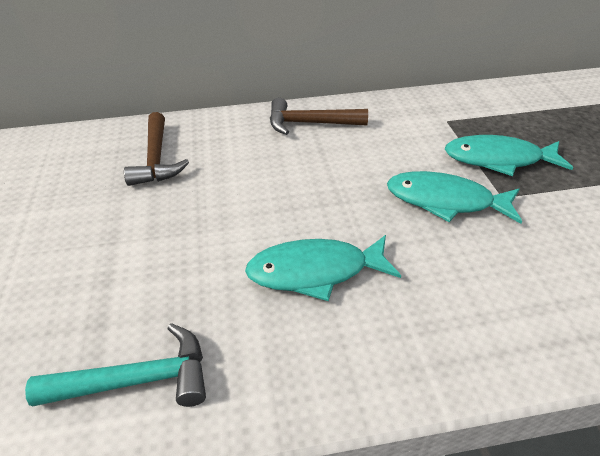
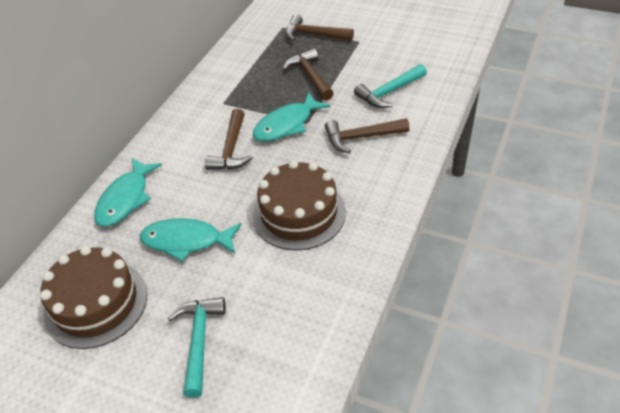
brown cake: none = 0 -> [40,246,147,349] [252,160,346,250] = 2
brown hammer: [124,112,189,186] [270,98,368,135] = 2 -> [205,109,253,170] [283,49,334,101] [286,14,354,41] [325,118,409,153] = 4
turquoise hammer: [25,323,206,407] = 1 -> [168,297,226,398] [354,64,427,108] = 2

